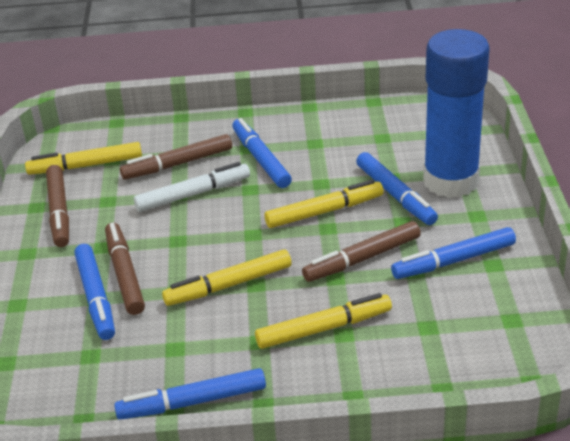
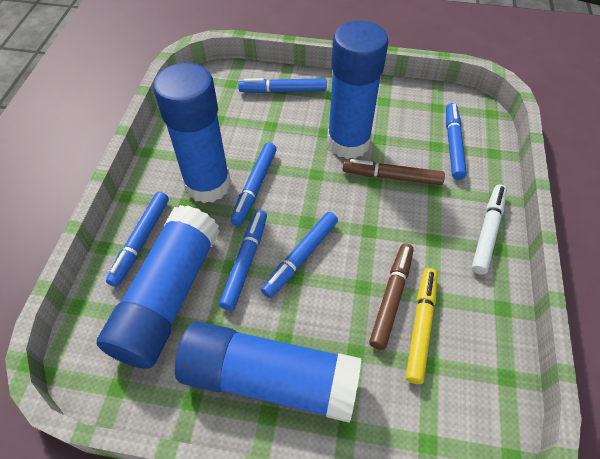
blue glue stick: [423,29,490,198] = 1 -> [96,205,220,369] [153,63,231,203] [175,321,361,423] [327,20,388,159] = 4
blue marker: [74,244,115,340] [114,368,266,419] [232,118,292,188] [356,152,438,225] [391,227,516,279] = 5 -> [106,192,169,287] [219,210,267,311] [230,143,277,226] [238,78,327,93] [261,212,338,298] [446,103,467,180] = 6
brown marker: [46,165,69,247] [105,222,145,315] [120,134,232,180] [302,221,421,282] = 4 -> [343,159,445,185] [369,243,414,350] = 2
yellow marker: [25,142,142,175] [162,249,291,306] [255,293,392,349] [264,180,384,228] = 4 -> [406,268,437,384] = 1

